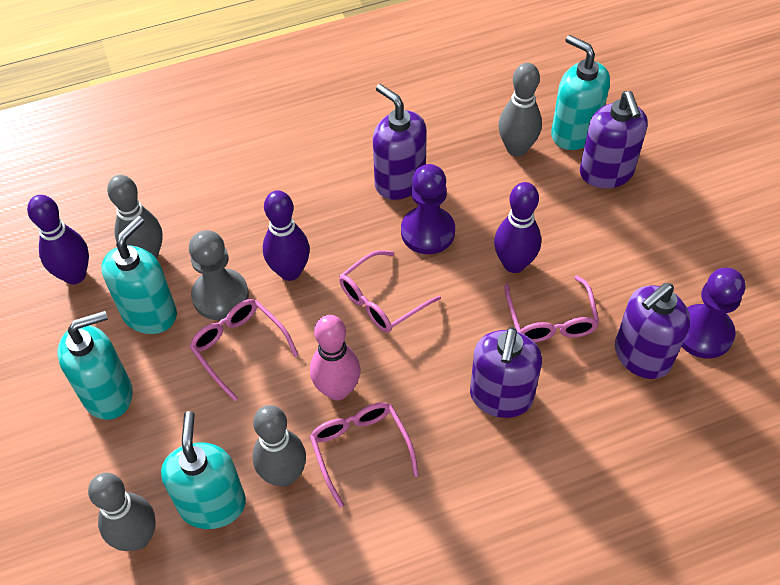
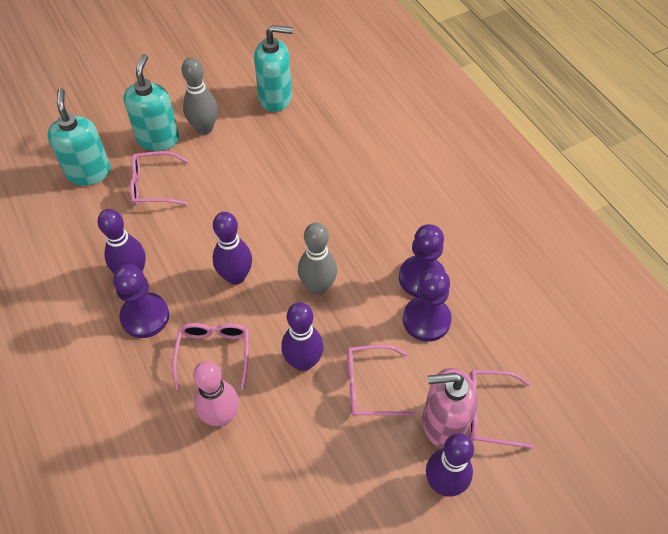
grey bowling pin: [88,473,156,551] [107,175,163,259] [252,405,306,486] [498,63,542,157] = 4 -> [182,57,218,135] [298,222,337,295] = 2
grey pawn: [189,230,249,320] = 1 -> none = 0
pink soap dispenser: none = 0 -> [422,368,478,448] = 1
purple bowling pin: [27,195,89,284] [263,190,310,281] [494,182,541,273] = 3 -> [98,209,146,273] [212,212,252,285] [281,302,323,371] [426,433,474,497] = 4
purple pawn: [401,164,455,254] [681,268,745,358] = 2 -> [113,264,169,338] [399,224,445,297] [403,268,452,342] = 3
purple soap dispenser: [373,84,427,200] [470,327,542,418] [580,91,648,188] [615,283,690,379] = 4 -> none = 0
turquoise soap dispenser: [57,311,133,420] [101,216,177,334] [161,411,246,529] [551,35,610,150] = 4 -> [47,88,111,186] [123,54,179,151] [254,25,293,112] = 3

